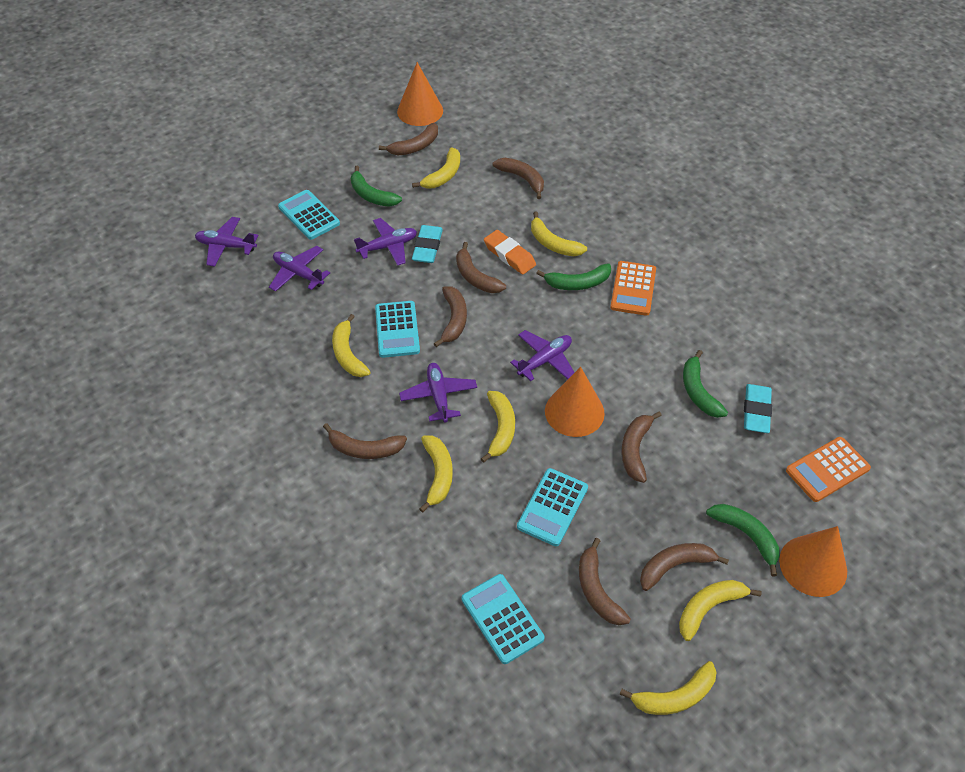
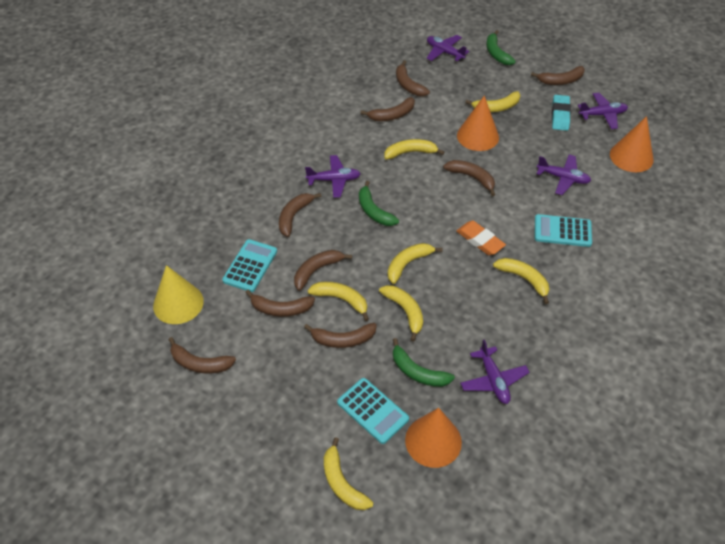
brown banana: [323,423,407,459] [379,123,438,156] [434,286,467,347] [456,242,506,293] [493,158,544,199] [579,538,631,625] [621,411,662,483] [640,543,729,591] = 8 -> [168,337,236,373] [245,290,315,317] [279,193,321,237] [294,250,352,291] [304,323,377,348] [361,97,415,121] [396,60,430,96] [443,160,495,196] [531,66,585,85] = 9
green banana: [351,166,402,207] [536,264,611,290] [683,350,728,418] [706,504,780,577] = 4 -> [359,181,399,226] [393,338,455,387] [486,30,516,65] = 3
orange calculator: [610,261,656,316] [786,437,871,502] = 2 -> none = 0
turquoise calculator: [278,190,340,240] [375,301,420,358] [462,574,544,664] [517,468,588,546] = 4 -> [222,239,277,292] [337,378,409,444] [535,214,592,247] = 3
turquoise eraser: [412,225,443,263] [744,384,772,433] = 2 -> [552,95,571,131] = 1
yellow cone: none = 0 -> [153,265,204,324] = 1

